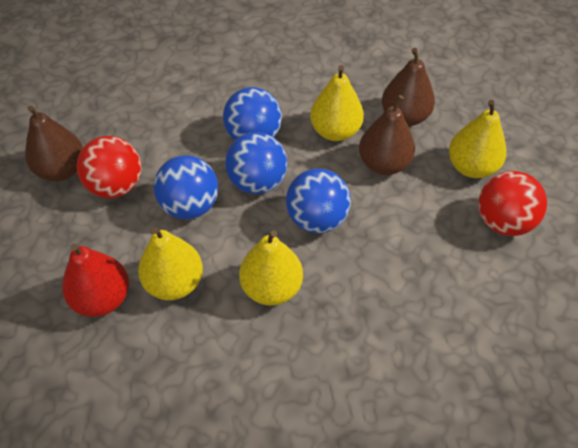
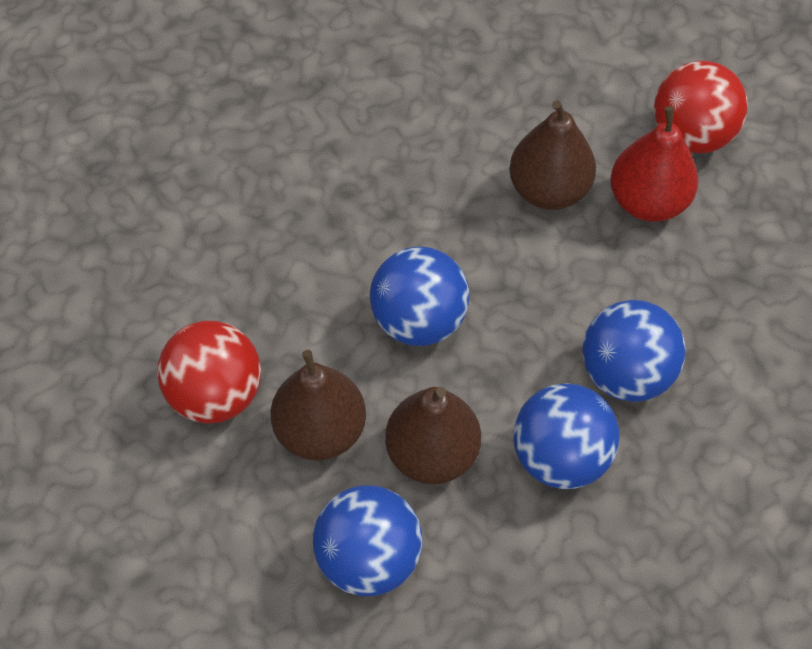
yellow pear: [138,227,203,300] [239,230,303,305] [310,65,364,141] [449,100,507,178] = 4 -> none = 0

